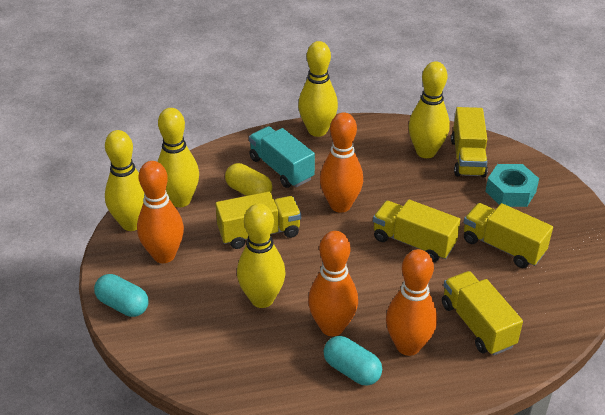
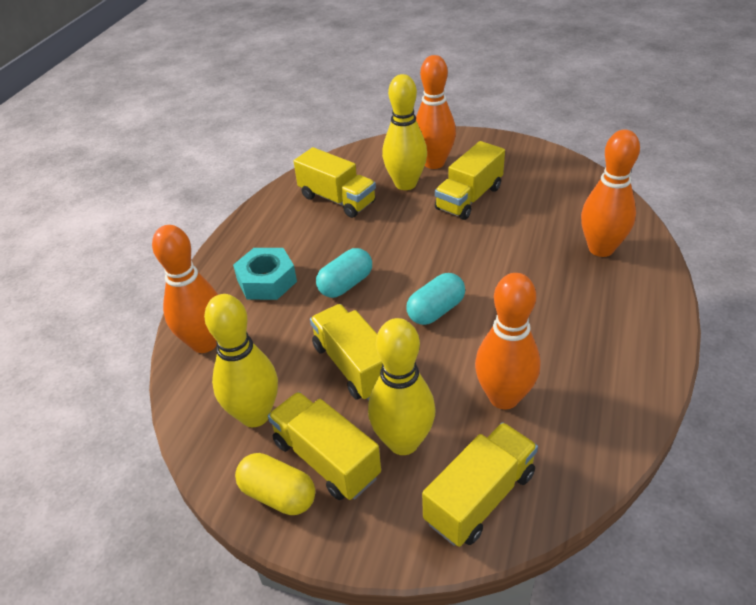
turquoise truck: [249,126,315,188] = 1 -> none = 0
yellow bowling pin: [105,130,144,231] [157,108,199,207] [237,203,286,308] [298,41,338,137] [408,61,450,158] = 5 -> [204,294,278,427] [368,318,436,455] [382,74,427,190] = 3

